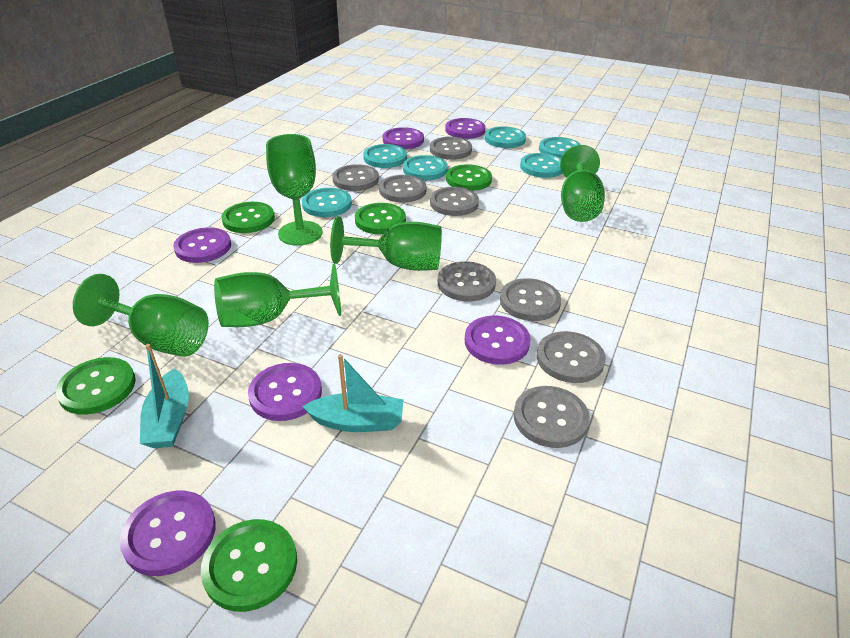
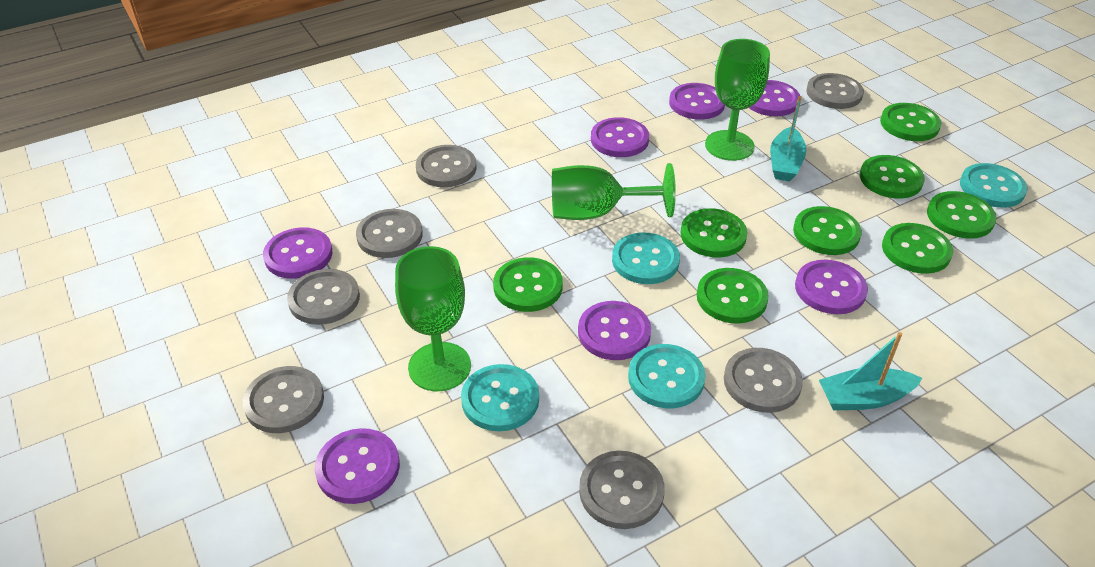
green button: [56,357,136,415] [201,519,297,612] [221,202,275,233] [355,203,406,234] [446,164,492,191] = 5 -> [493,257,563,312] [680,208,747,257] [697,268,769,323] [793,206,862,255] [860,155,925,199] [880,103,941,141] [882,223,953,274] [927,191,997,239] = 8
green goblet: [73,274,209,357] [214,263,341,327] [266,134,322,246] [330,216,442,271] [560,145,605,222] = 5 -> [395,246,471,391] [552,163,676,220] [705,39,770,161] = 3
grey button: [332,164,379,191] [379,175,427,203] [430,137,472,160] [430,187,479,216] [438,261,496,301] [500,278,561,321] [514,386,590,448] [536,331,606,383] = 8 -> [243,366,324,433] [287,269,360,325] [356,209,423,258] [416,145,477,187] [579,451,665,529] [724,348,803,413] [806,73,864,109] = 7
purple button: [120,491,216,576] [173,227,231,263] [248,363,322,421] [383,127,424,149] [445,118,485,139] [465,316,531,365] = 6 -> [263,227,332,279] [315,428,400,504] [578,301,651,360] [591,117,649,157] [669,83,725,120] [749,80,800,116] [795,260,868,314] = 7
turquoise button: [302,188,352,217] [363,144,407,168] [403,155,448,180] [485,126,526,148] [520,153,562,178] [539,137,581,158] = 6 -> [461,364,539,431] [612,232,680,284] [628,344,706,408] [960,163,1028,208] = 4

